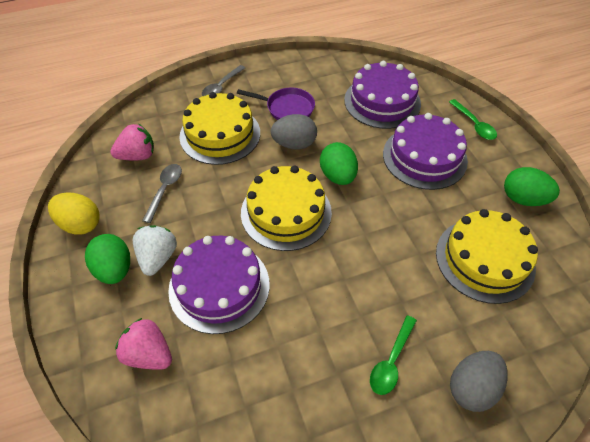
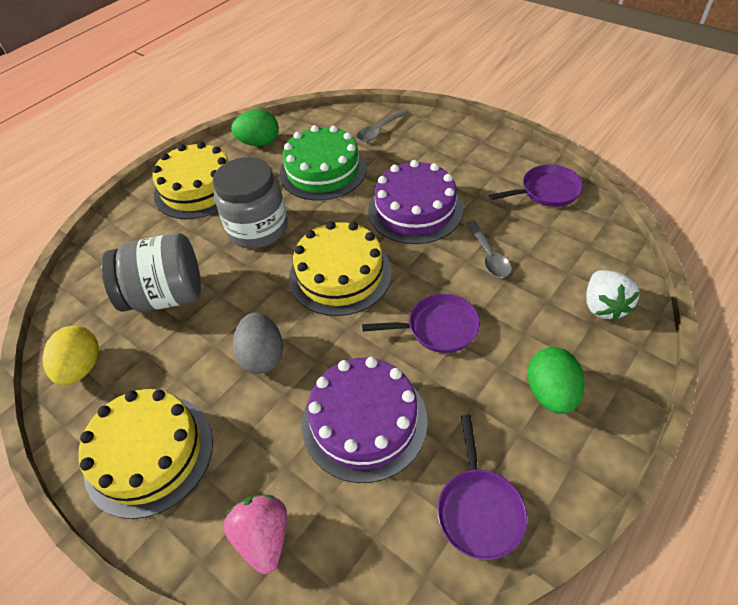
green cake: none = 0 -> [280,125,367,201] = 1
green egg: [85,234,130,284] [320,142,358,185] [504,167,560,206] = 3 -> [231,110,279,146] [527,347,585,414] = 2
green spoon: [370,315,417,395] [449,99,497,140] = 2 -> none = 0
grey egg: [270,114,317,149] [450,351,508,412] = 2 -> [233,312,283,374] = 1
grey jar: none = 0 -> [101,233,201,312] [213,157,288,248] = 2
pink strawberry: [110,124,154,160] [115,318,172,370] = 2 -> [224,495,287,574] = 1
purple cake: [168,236,270,334] [344,61,421,129] [383,113,468,190] = 3 -> [302,357,428,483] [368,160,463,244] = 2
purple pan: [237,88,315,120] = 1 -> [362,294,480,353] [437,415,527,560] [489,165,583,207] = 3

